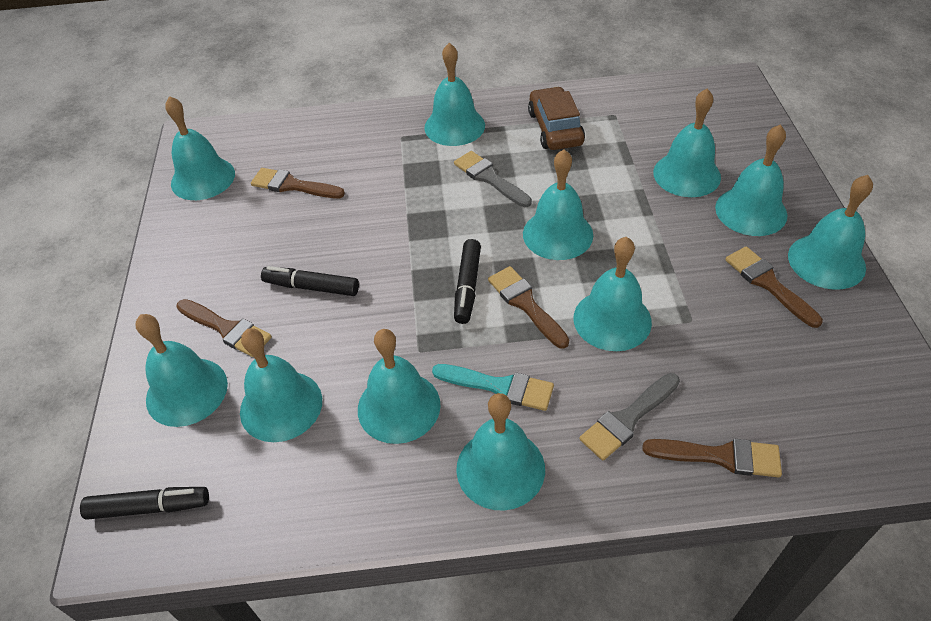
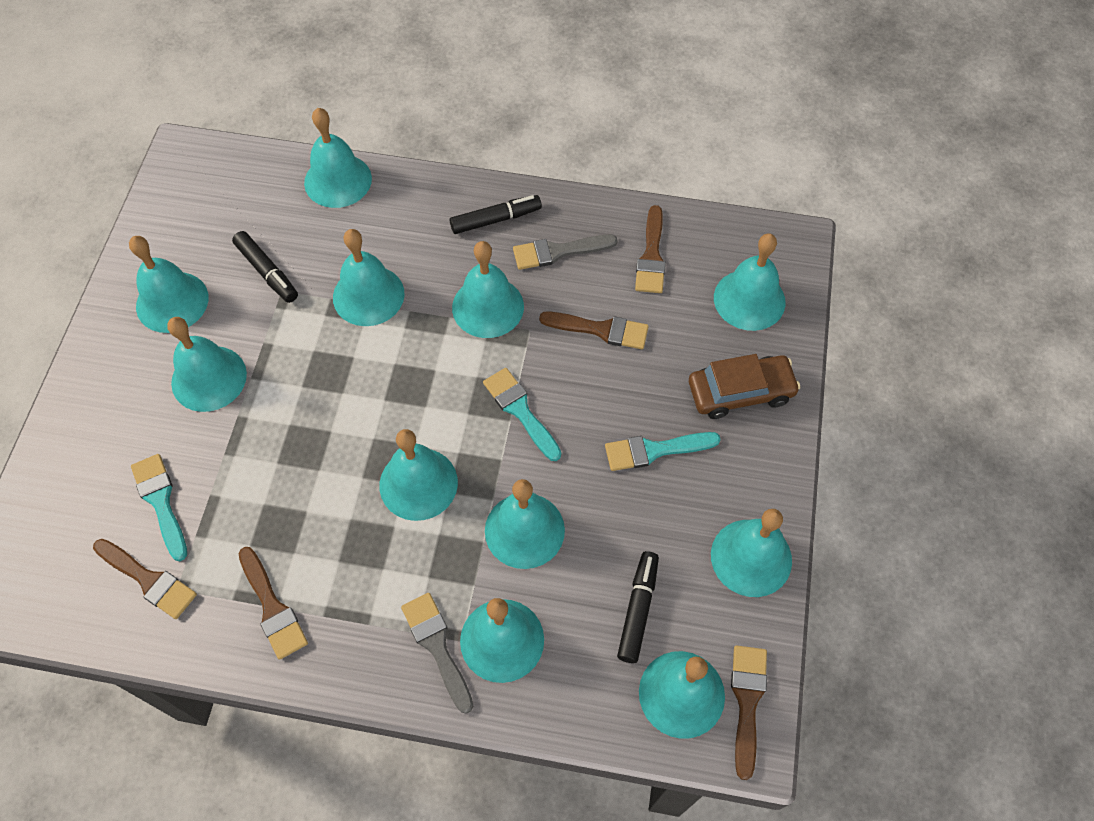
turquoise brush: [432,364,554,411] = 1 -> [131,454,187,561] [483,368,561,461] [605,432,721,471] = 3

